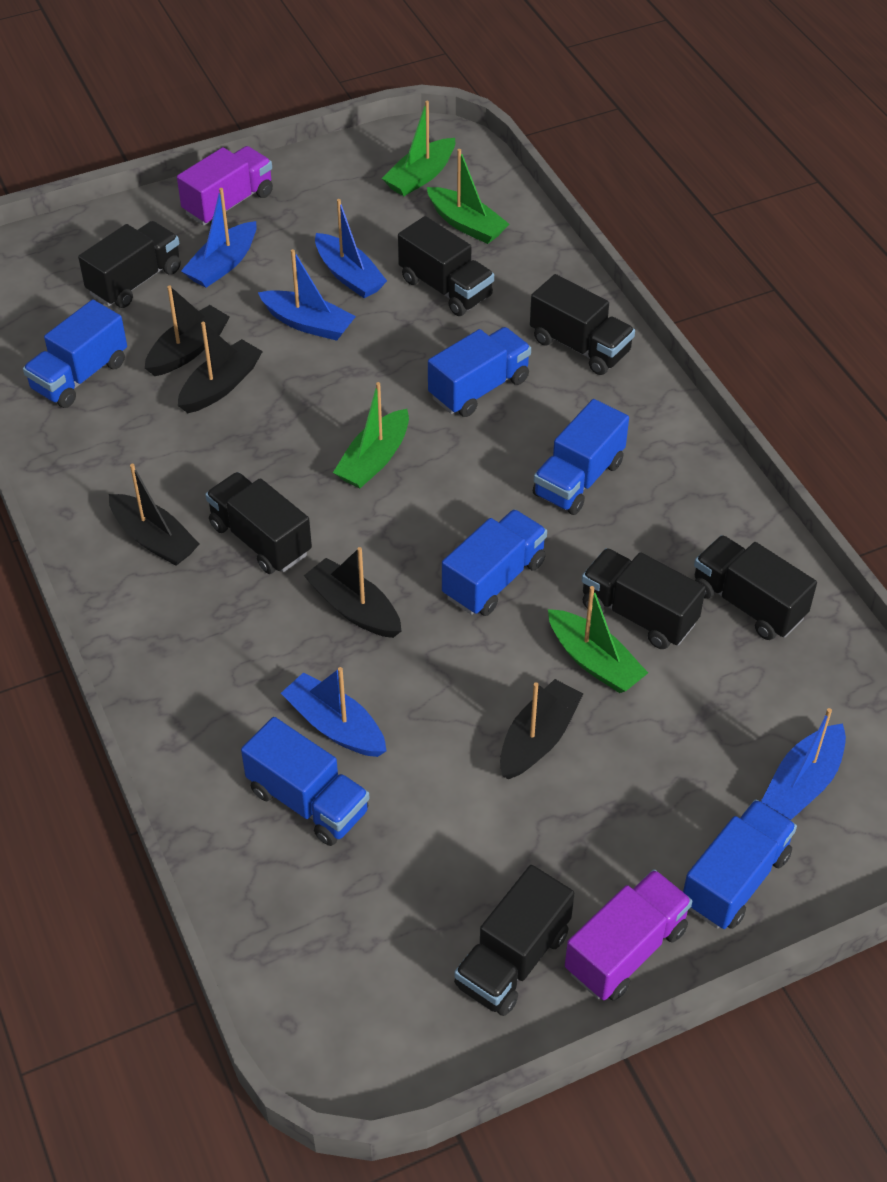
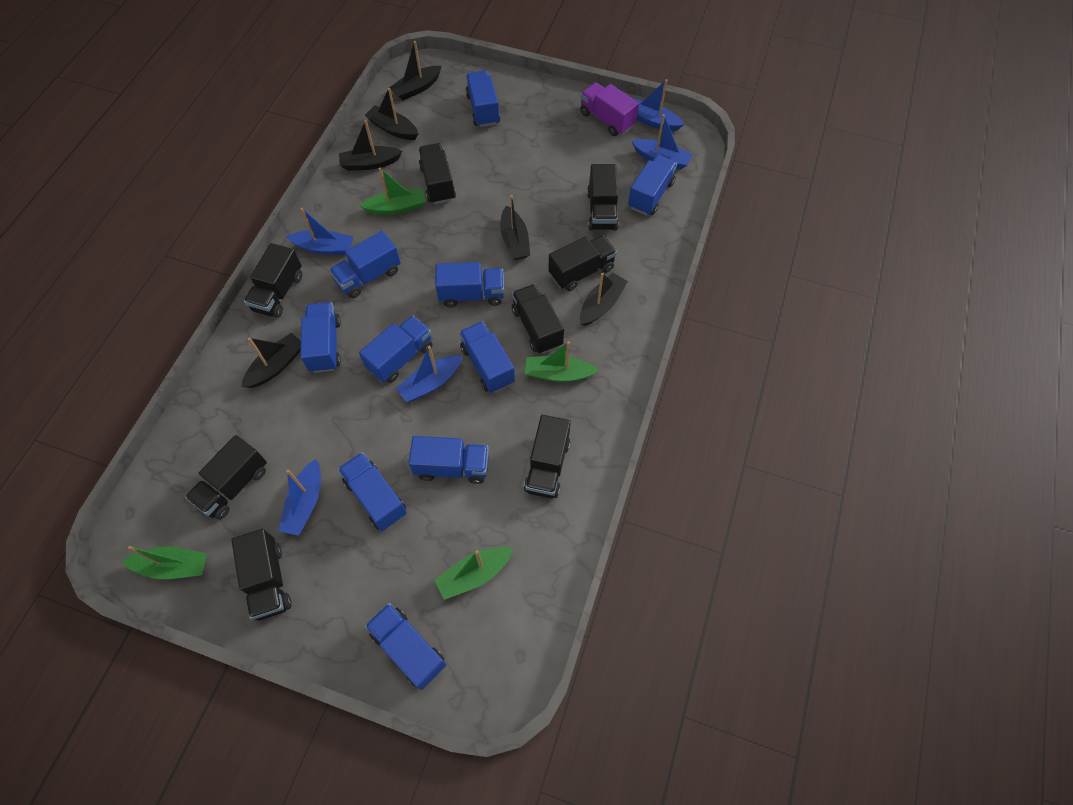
black boat: [109,464,200,566] [145,285,230,376] [178,322,263,413] [304,547,402,638] [500,679,583,779] = 5 -> [241,333,301,388] [339,120,402,171] [365,88,418,140] [389,41,442,100] [500,195,530,260] [580,273,628,326] = 6
black truck: [78,221,181,308] [205,472,312,574] [398,216,494,316] [454,865,575,1016] [530,274,635,375] [582,548,706,649] [694,535,817,640] = 7 -> [185,435,267,519] [231,529,292,620] [244,243,302,318] [418,143,456,204] [512,284,564,354] [524,415,571,498] [548,235,617,291] [587,164,619,231] = 8
blue truck: [23,299,127,408] [241,717,370,846] [428,327,531,417] [442,509,547,616] [533,399,629,515] [683,799,797,929] = 6 -> [300,302,341,373] [329,231,401,298] [338,452,407,531] [359,315,433,383] [365,603,446,690] [409,436,489,484] [435,262,504,308] [459,321,515,393] [465,71,500,127] [628,155,677,215] = 10
purple truck: [177,146,273,226] [565,869,692,1001] = 2 -> [580,82,639,136] = 1

